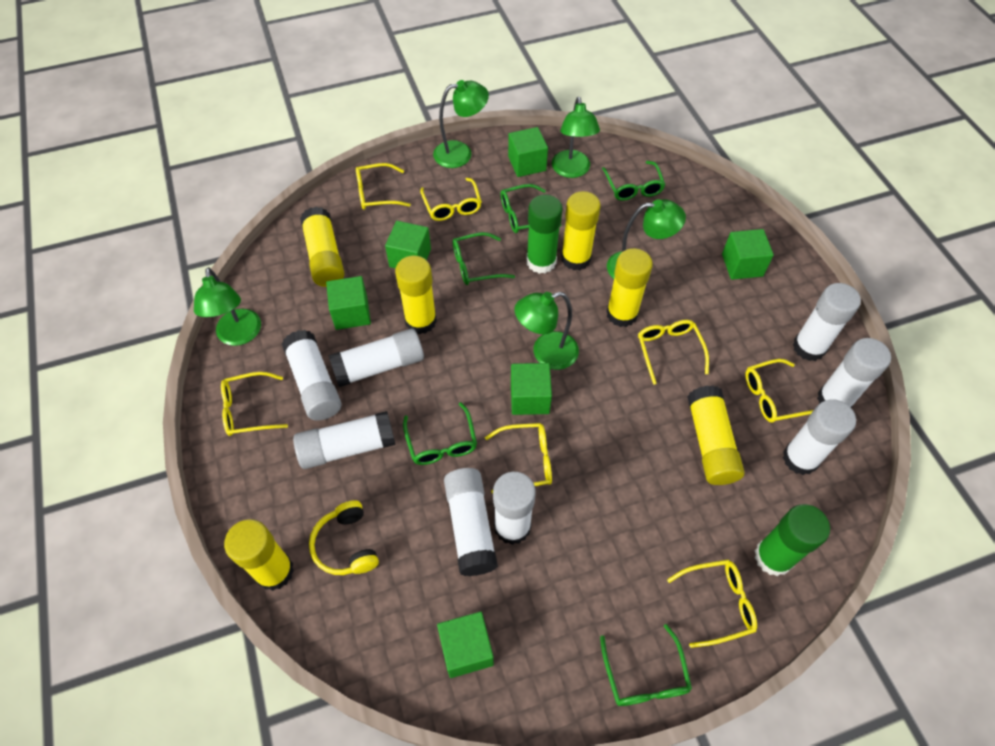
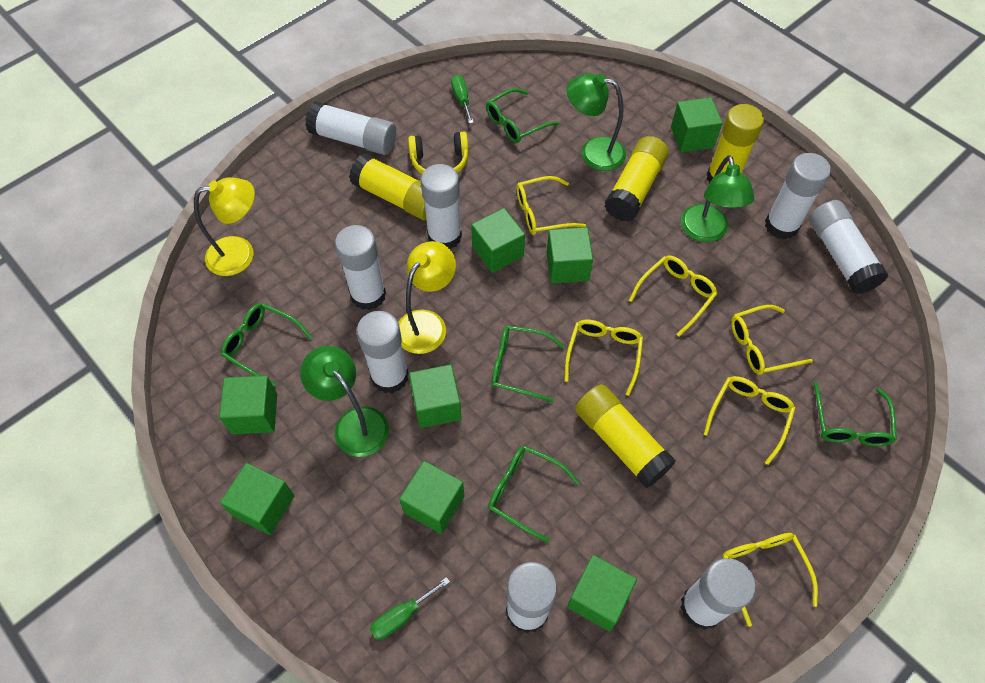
green cube: [326,276,371,330] [385,221,431,269] [437,612,494,678] [508,127,548,177] [511,363,552,415] [722,229,774,280] = 6 -> [219,376,277,434] [220,463,294,535] [399,461,465,534] [409,364,462,428] [471,208,525,273] [547,227,593,284] [567,555,637,631] [671,97,723,153] = 8
green glue stick: [526,195,563,274] [755,504,830,576] = 2 -> none = 0
green lamp: [194,267,261,346] [433,80,489,168] [514,292,579,370] [552,97,600,178] [607,199,686,279] = 5 -> [300,346,389,457] [567,73,626,171] [681,155,754,242] = 3
green screwdriver: none = 0 -> [370,577,450,640] [451,75,474,124] = 2
yellow glasses: [221,372,288,436] [356,163,411,210] [420,178,482,221] [485,423,552,494] [638,320,709,385] [667,560,757,648] [745,359,814,423] = 7 -> [516,176,586,235] [564,320,643,396] [629,255,718,337] [704,376,796,465] [722,533,818,627] [731,305,813,375] = 6
yellow glue stick: [224,519,294,591] [300,207,344,287] [395,256,437,334] [561,191,601,270] [606,248,653,327] [687,386,744,485] = 6 -> [349,153,426,220] [575,384,676,488] [605,136,669,221] [707,104,764,183] = 4
yellow lamp: none = 0 -> [194,177,255,276] [398,241,456,354] = 2

